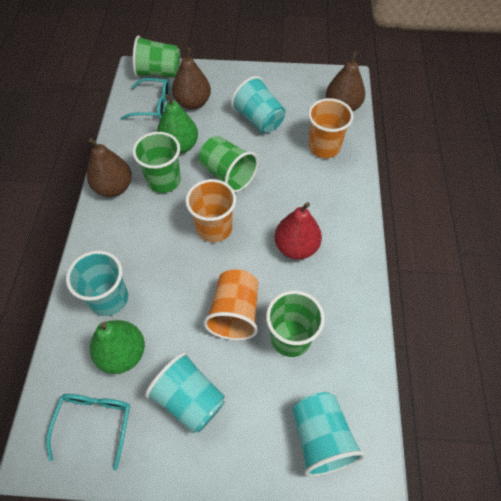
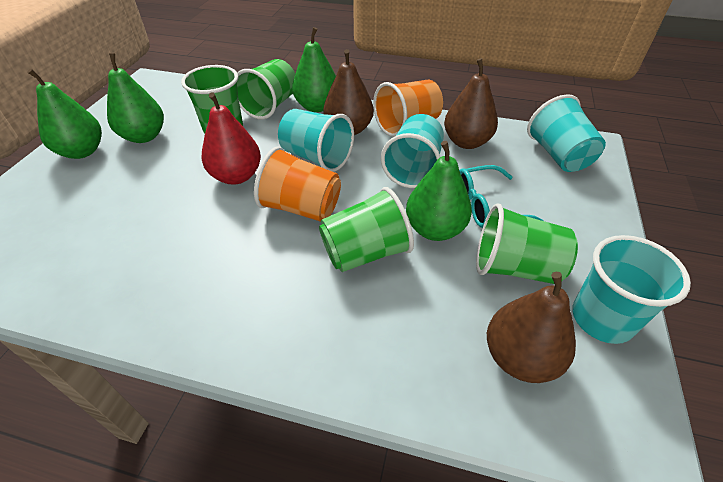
green pear: [90,320,145,374] [157,94,198,154] = 2 -> [27,69,102,159] [107,53,164,143] [292,27,336,112] [406,141,472,241] = 4
orange cup: [185,179,236,242] [203,269,259,341] [308,98,353,158] = 3 -> [254,146,341,222] [373,80,443,137] = 2
turquoise glasses: [46,394,130,470] [121,78,170,120] = 2 -> [459,165,544,228] = 1

